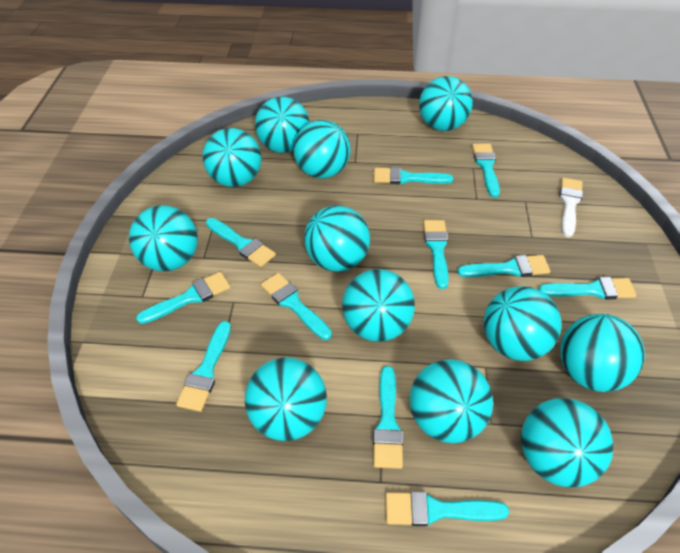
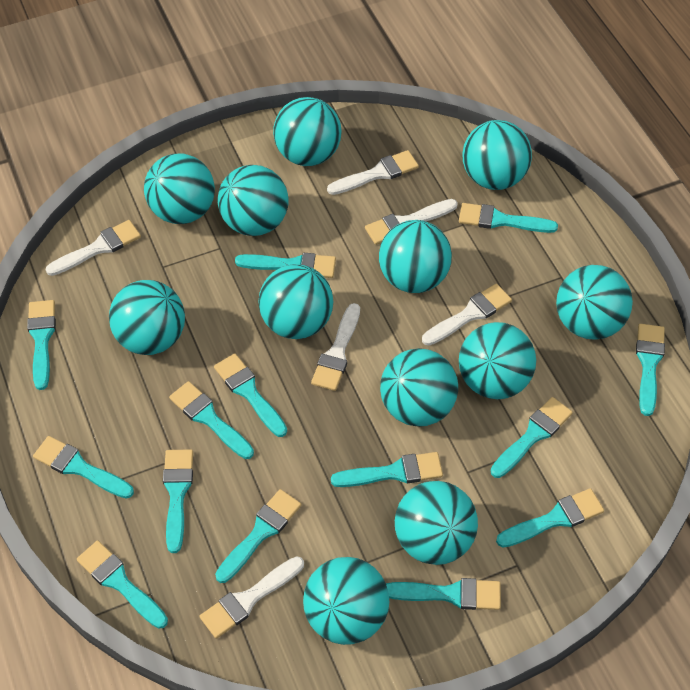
turquoise brush: [136,272,230,324] [176,321,231,412] [206,218,276,267] [261,273,332,340] [373,366,403,469] [374,167,453,184] [386,491,509,526] [423,220,449,289] [457,255,550,277] [472,144,500,198] [538,277,636,299] = 11 -> [27,300,56,390] [33,436,134,499] [77,540,168,629] [163,449,193,553] [169,381,254,459] [214,354,287,437] [215,489,301,583] [235,253,336,278] [331,452,443,487] [386,578,501,610] [459,203,558,233] [491,397,573,478] [496,488,604,548] [636,324,665,416] = 14
white brush: [559,178,583,237] = 1 -> [46,220,141,276] [200,556,304,638] [311,303,360,391] [327,150,419,195] [365,199,458,245] [422,284,512,346] = 6

